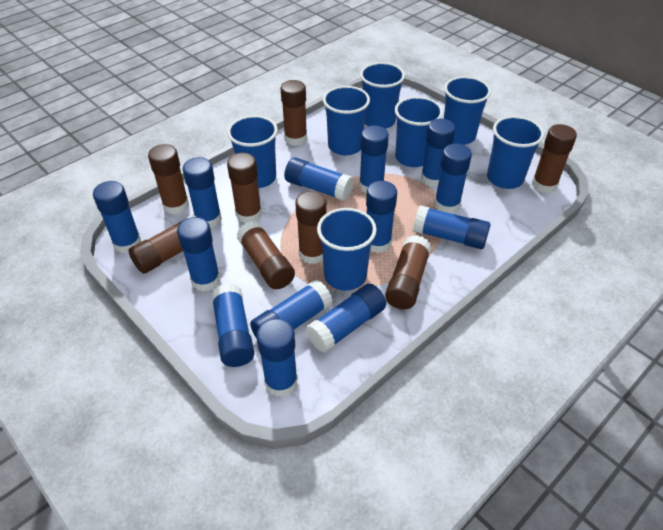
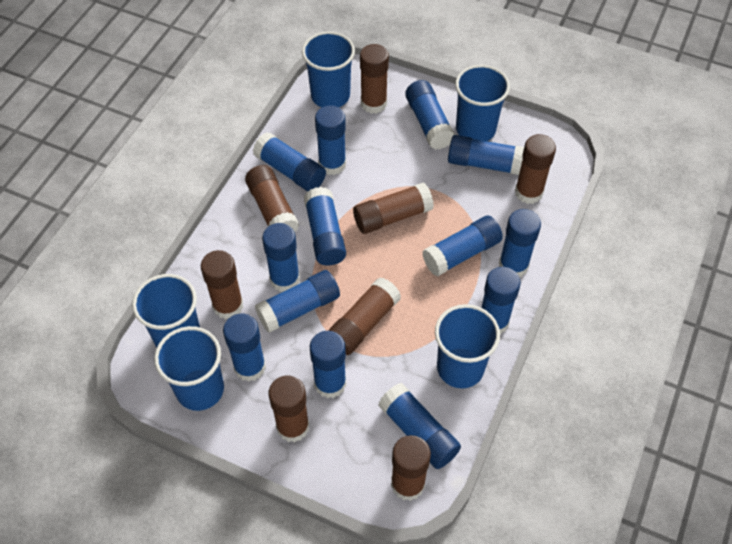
blue cup: [227,115,278,188] [317,208,377,291] [323,86,370,155] [360,62,405,129] [395,96,443,167] [443,76,491,145] [487,116,544,189] = 7 -> [132,274,200,348] [154,326,224,411] [302,31,355,107] [435,304,500,388] [455,65,510,141] = 5

